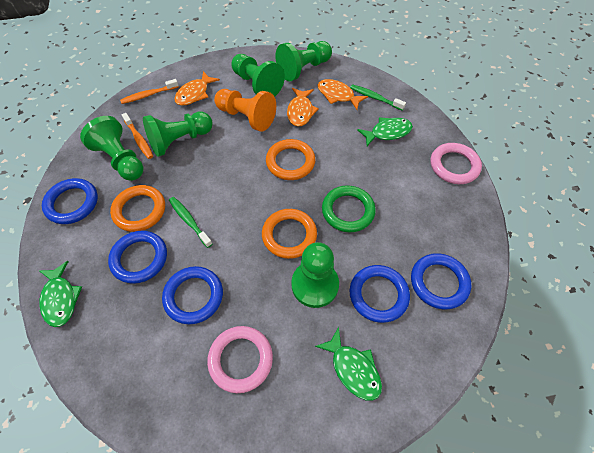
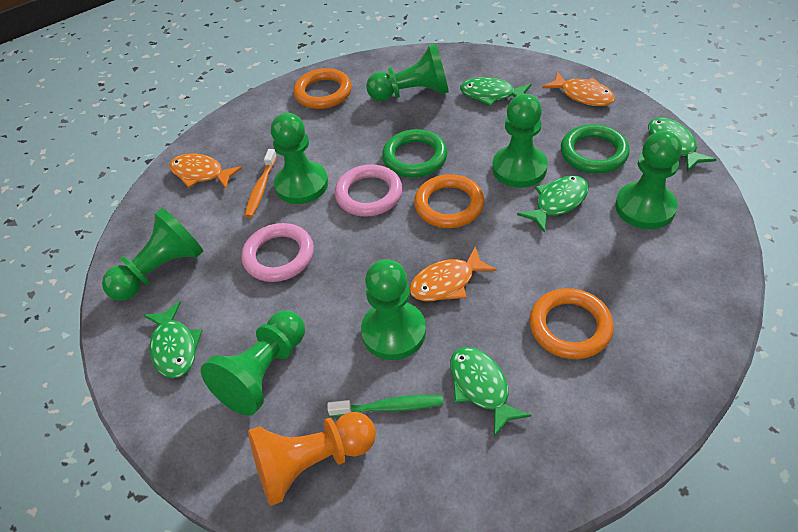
blue ring: [42,178,98,224] [108,231,167,284] [162,266,223,324] [349,265,410,323] [411,253,471,309] = 5 -> none = 0
green fish: [38,261,82,327] [315,327,382,401] [357,117,413,146] = 3 -> [143,301,202,379] [450,347,532,437] [460,77,531,106] [517,176,589,233] [648,117,717,172] = 5
green pawn: [80,116,143,181] [143,112,213,157] [231,54,285,97] [275,41,332,81] [291,242,339,308] = 5 -> [102,208,203,301] [201,311,305,416] [271,113,328,204] [361,259,426,360] [366,44,449,101] [492,94,548,188] [615,131,682,229] = 7
green ring: [322,185,376,232] = 1 -> [382,129,447,178] [561,124,630,174] = 2
green toothbrush: [169,197,213,248] [350,84,406,111] = 2 -> [327,395,443,417] = 1
orange toothbrush: [120,79,179,104] [122,113,153,159] = 2 -> [245,149,277,218] = 1

